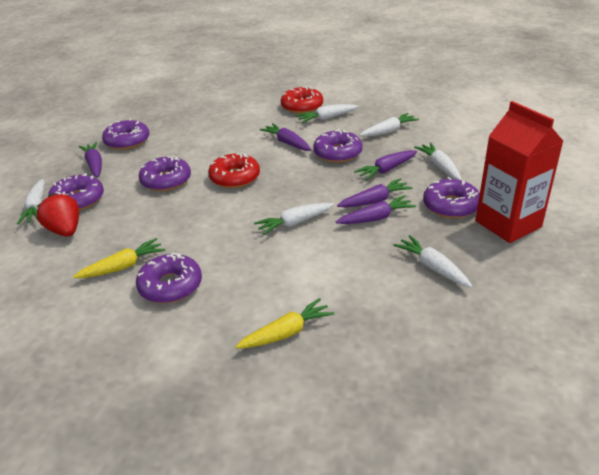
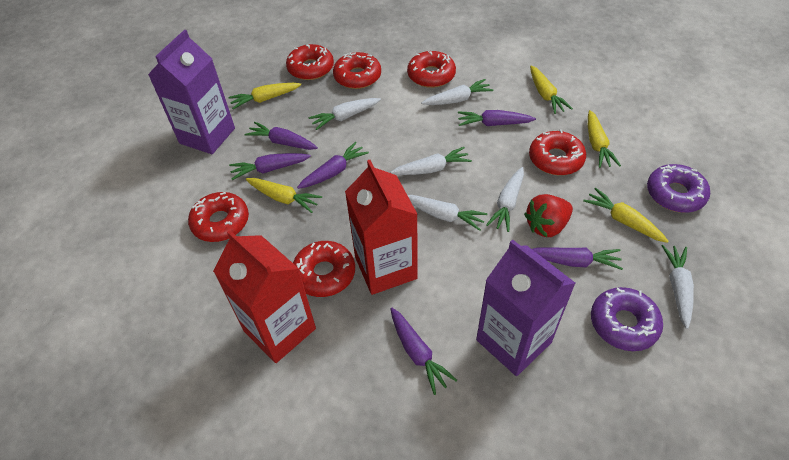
purple carrot: [79,142,102,178] [259,123,311,151] [336,195,416,224] [337,178,413,207] [354,150,417,180] = 5 -> [229,153,311,180] [245,122,318,150] [297,142,369,189] [390,308,457,395] [458,110,536,126] [532,248,623,270] = 6
purple carton: none = 0 -> [148,30,235,154] [476,239,576,376] = 2
purple donut: [48,173,104,211] [102,119,149,150] [136,252,202,303] [139,155,191,191] [313,129,362,163] [423,177,480,218] = 6 -> [591,287,663,351] [647,164,710,213] = 2
red carton: [475,101,563,243] = 1 -> [213,230,316,363] [345,160,418,295] = 2
red donut: [208,152,260,188] [281,86,323,114] = 2 -> [188,192,249,242] [286,44,334,80] [293,241,355,297] [333,52,381,89] [407,51,456,88] [529,129,586,175] = 6
yellow carrot: [73,238,165,278] [235,298,334,349] = 2 -> [228,83,301,109] [246,178,322,213] [530,65,573,114] [583,188,669,243] [588,110,621,168] = 5

